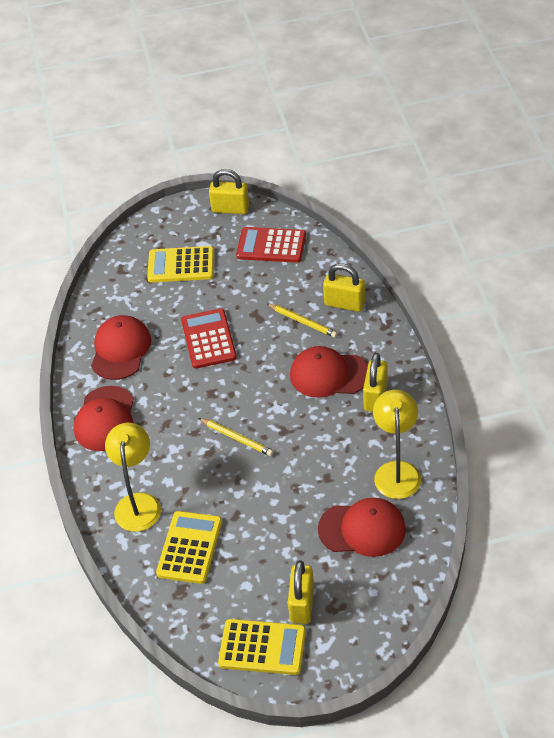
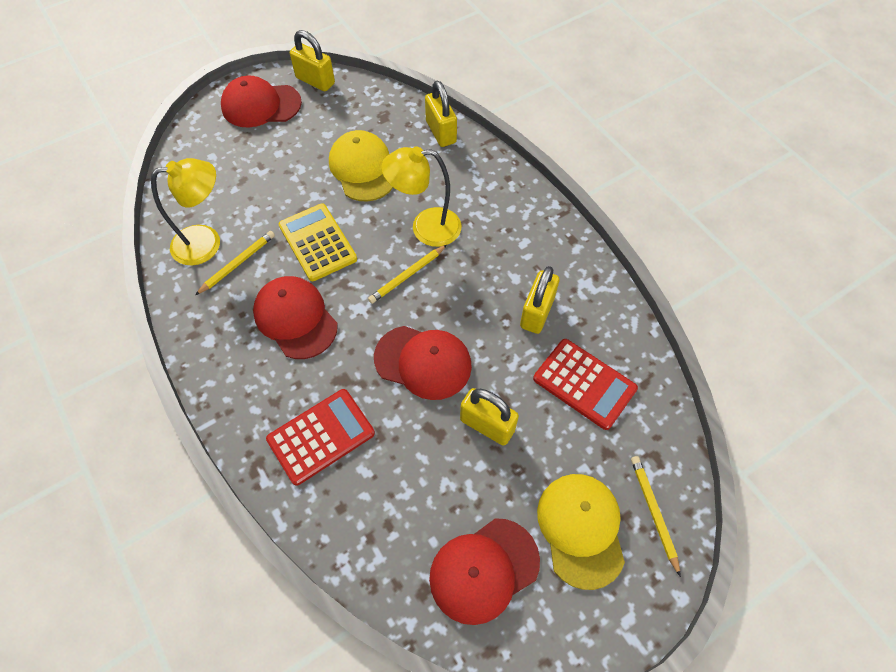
yellow calculator: [147,246,214,283] [156,511,222,584] [218,619,306,675] = 3 -> [279,203,357,281] = 1
yellow cap: none = 0 -> [329,130,393,201] [537,474,625,590] = 2
yellow pencil: [198,418,274,456] [266,303,338,338] = 2 -> [195,231,275,295] [368,245,447,304] [631,456,681,577] = 3

